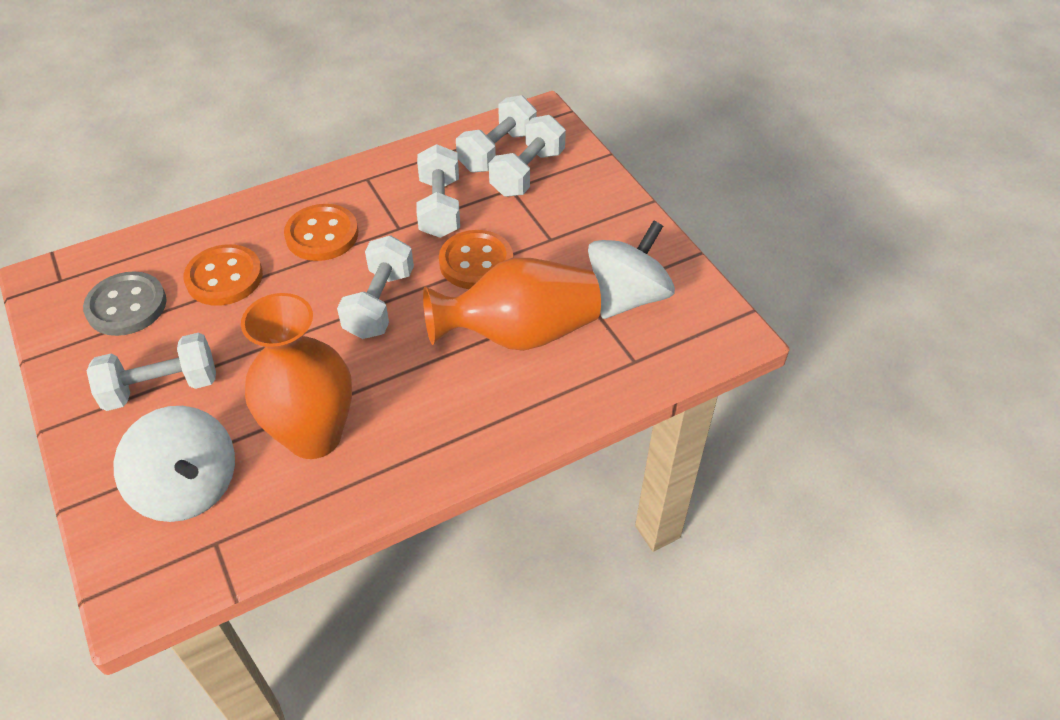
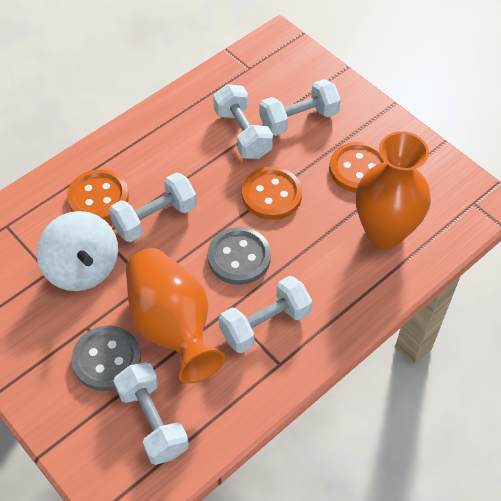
grey button: [83,271,167,336] = 1 -> [72,325,141,391] [207,227,271,285] = 2
white spinning top: [114,406,235,522] [588,220,675,319] = 2 -> [37,211,118,291] = 1

